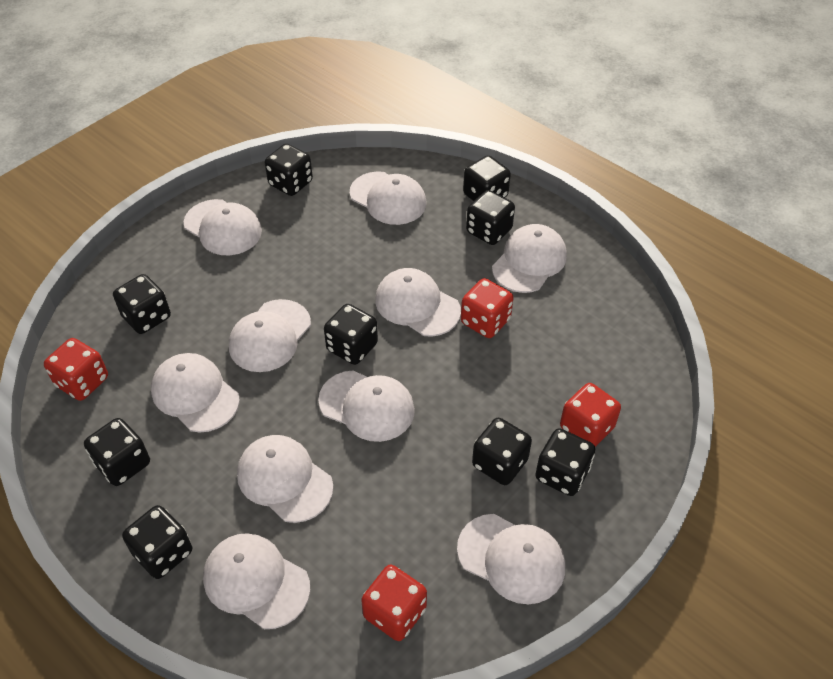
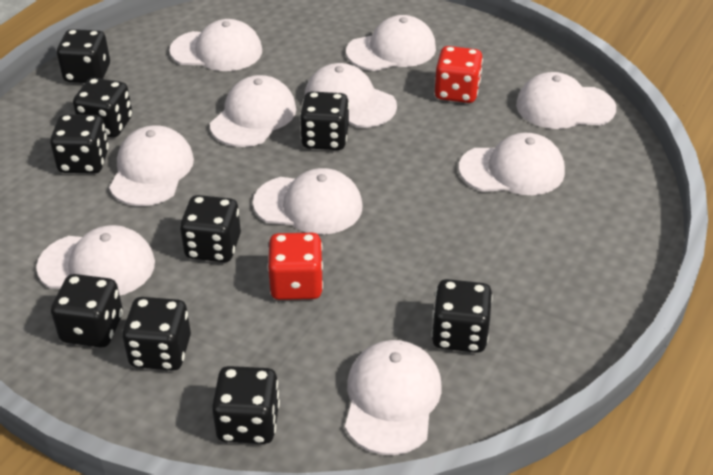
red dice: [44,338,108,401] [361,565,427,641] [461,278,514,338] [560,383,621,447] = 4 -> [267,233,323,300] [435,46,483,103] = 2

